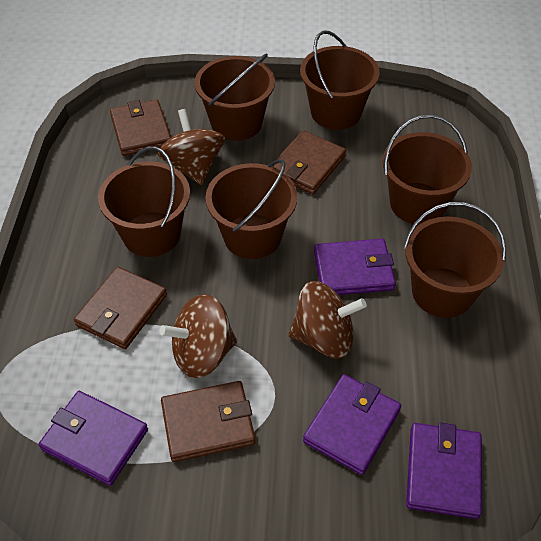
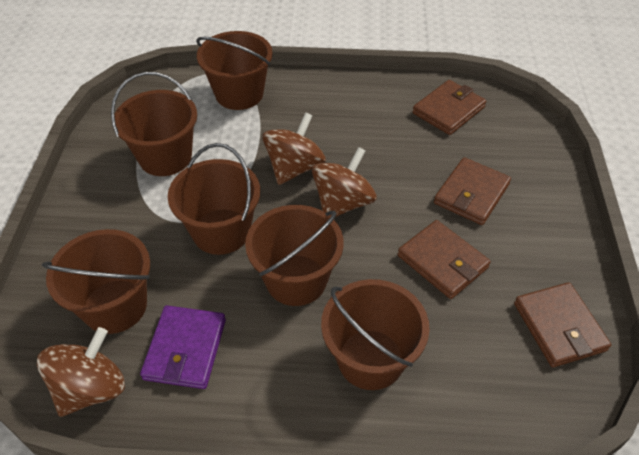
purple wallet: [39,391,148,486] [303,374,401,475] [314,239,396,295] [406,423,482,519] = 4 -> [140,305,226,389] = 1

